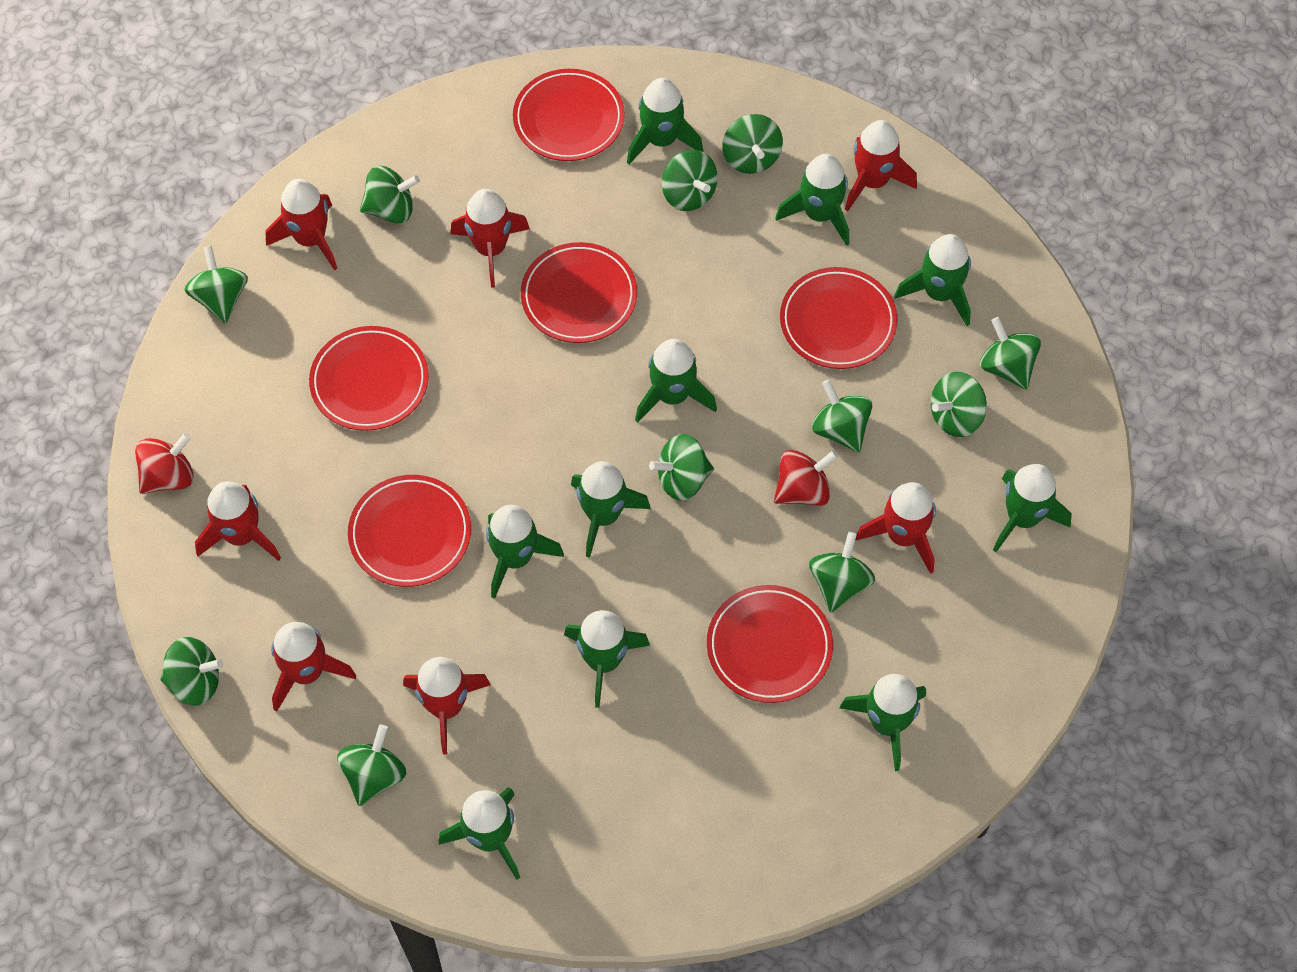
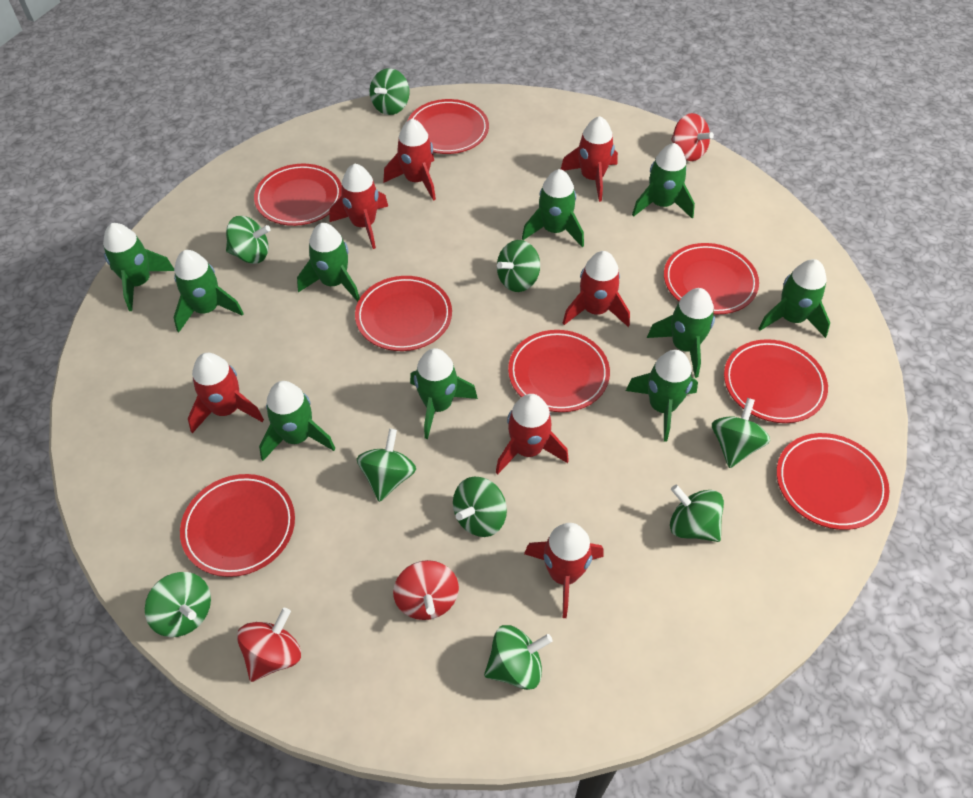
green spinning top: [160,637,224,706] [184,246,248,324] [337,725,406,806] [360,166,420,224] [649,434,714,500] [662,150,718,211] [723,114,783,174] [809,532,875,612] [812,379,872,453] [931,372,987,437] [980,317,1041,390] = 11 -> [145,572,211,637] [226,216,271,264] [357,429,416,502] [369,68,410,115] [453,477,507,537] [484,625,553,690] [497,240,540,292] [670,484,724,542] [712,398,770,468] = 9
red plate: [309,326,429,431] [348,475,471,587] [513,69,625,161] [521,242,637,343] [707,585,833,703] [780,267,898,369] = 6 -> [180,474,295,577] [254,164,342,226] [355,276,452,351] [408,99,489,154] [508,330,610,412] [664,243,759,314] [724,339,828,423] [777,433,889,530] = 8
red spinning top: [135,433,194,494] [774,450,838,506] = 2 -> [237,608,301,682] [393,560,459,620] [671,113,714,161] = 3

